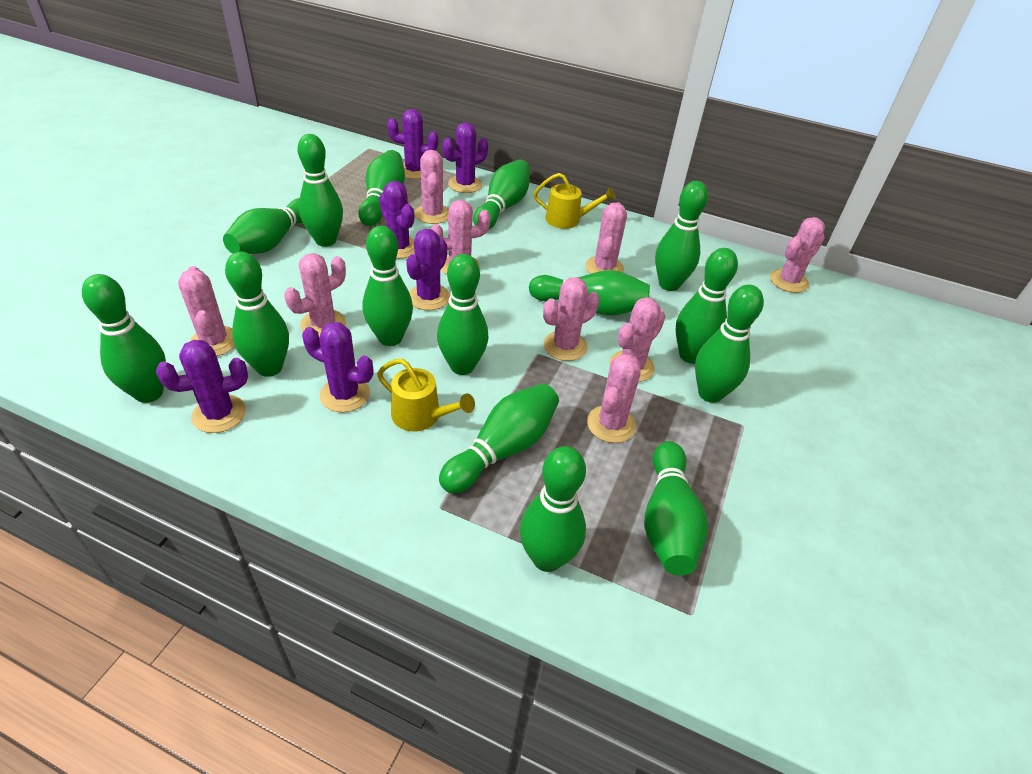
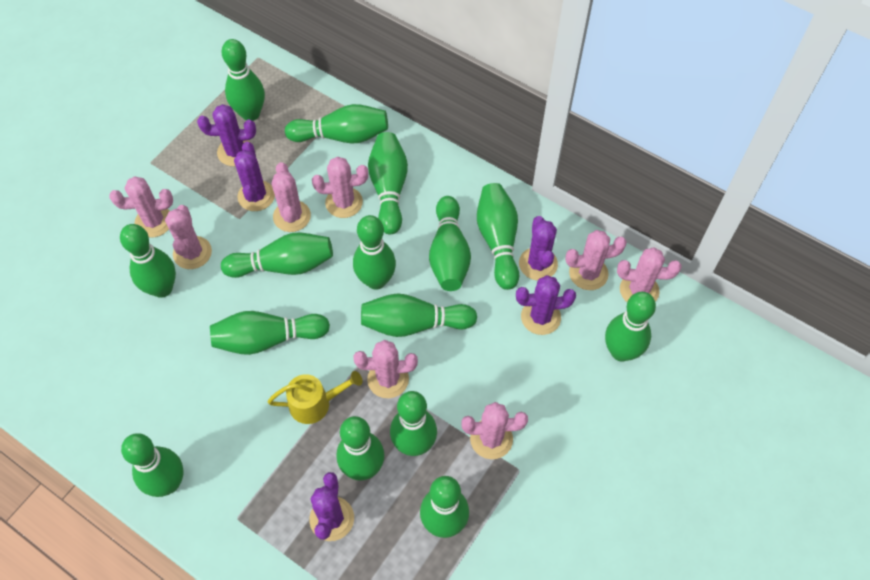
pink cactus: [178,266,235,356] [284,253,346,339] [415,150,449,224] [431,200,491,275] [543,277,600,361] [585,202,627,274] [587,354,641,443] [609,297,666,382] [770,217,825,293] = 9 -> [109,176,173,238] [165,205,212,269] [272,162,311,232] [312,157,368,218] [353,340,418,398] [461,402,528,459] [565,230,627,290] [617,247,681,302] = 8
purple cactus: [156,340,248,433] [302,322,373,412] [379,181,415,259] [387,109,438,179] [406,229,450,311] [442,122,488,193] = 6 -> [197,104,256,166] [234,141,275,211] [309,472,354,541] [516,275,576,335] [519,216,558,281] = 5
yellow watering can: [377,359,475,431] [534,173,616,229] = 2 -> [268,371,363,424] = 1

